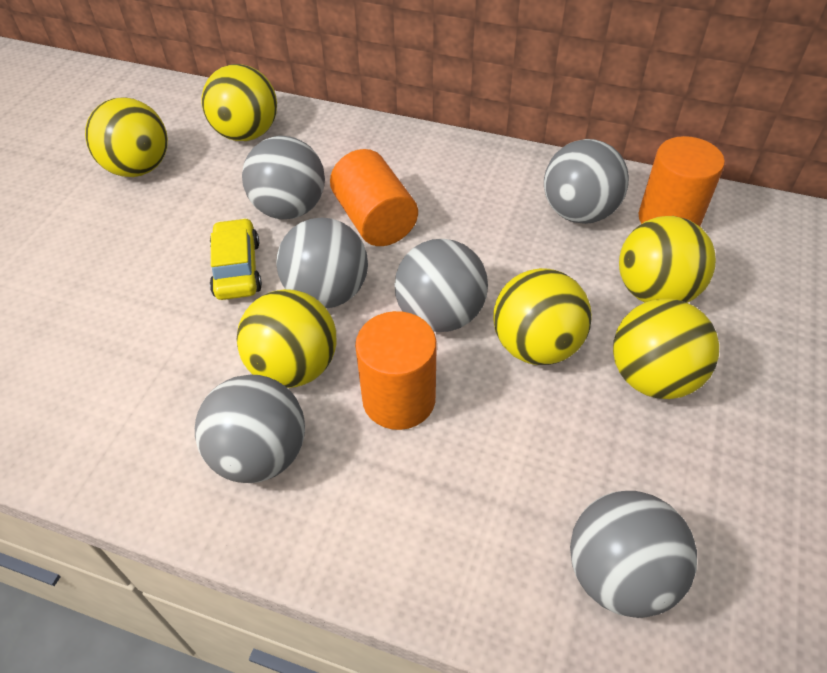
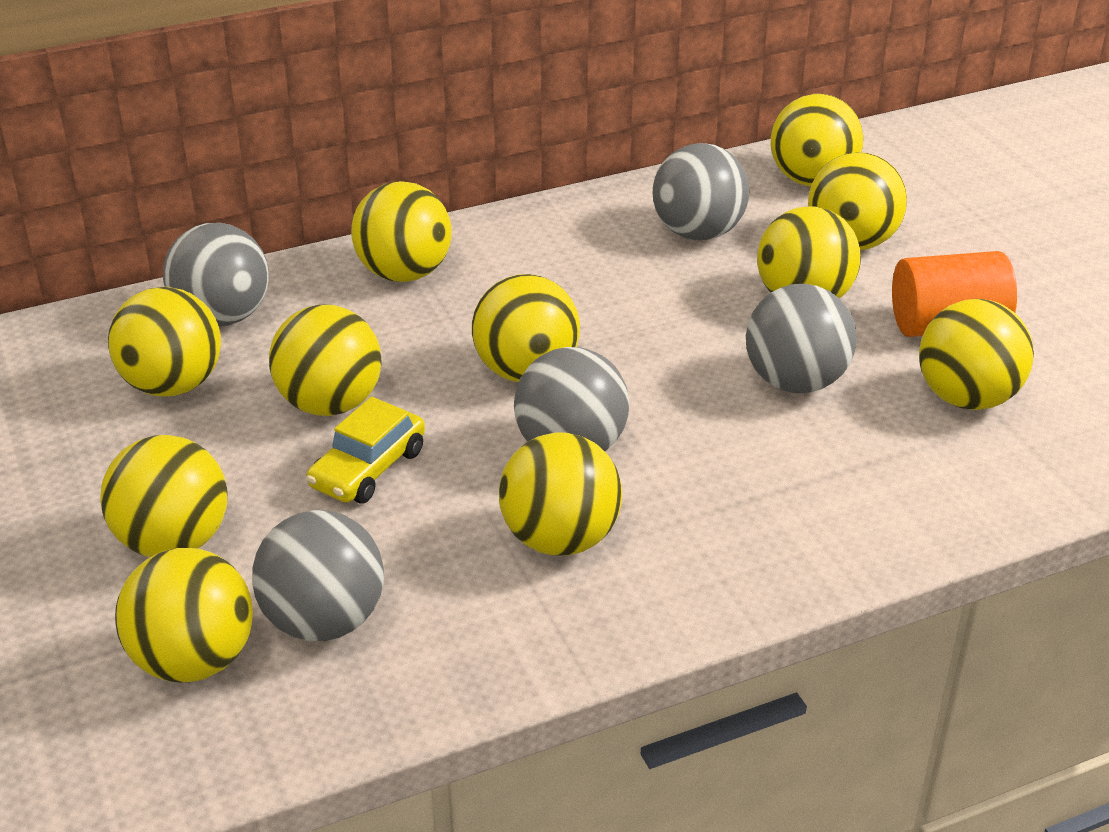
grey ball: [195,375,305,483] [242,136,325,219] [276,217,368,308] [394,239,488,332] [544,139,629,224] [570,491,697,618] = 6 -> [163,223,269,327] [252,510,384,641] [514,347,629,451] [653,143,749,241] [746,284,857,393] = 5
orange cylinder: [330,149,418,246] [355,311,437,430] [638,136,725,226] = 3 -> [892,251,1017,337] = 1
yellow ball: [85,97,168,177] [202,64,277,141] [237,289,336,388] [493,268,592,365] [613,299,719,399] [619,216,716,303] = 6 -> [100,435,227,557] [108,287,221,397] [115,548,253,683] [269,304,382,416] [351,181,452,282] [472,274,580,382] [499,432,622,556] [757,206,861,298] [771,94,863,187] [808,152,907,250] [919,299,1034,410] = 11

